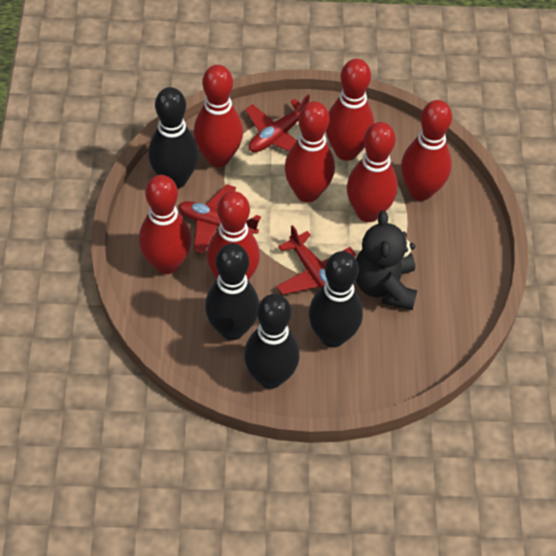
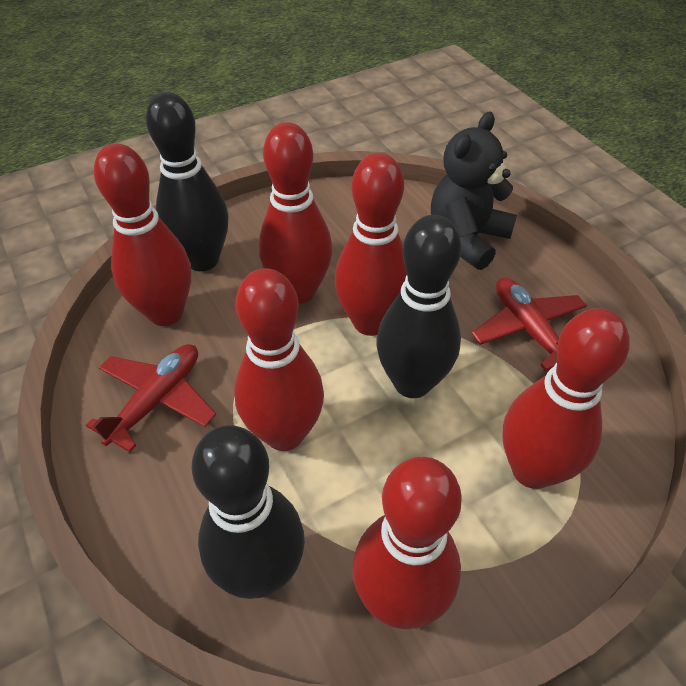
black bowling pin: [148,87,199,189] [205,243,259,340] [244,294,299,389] [309,251,363,348] = 4 -> [146,92,229,271] [192,425,305,599] [377,215,461,398] = 3
red bowling pin: [139,175,192,274] [193,65,243,167] [207,191,260,280] [284,101,335,202] [326,59,374,161] [347,122,398,222] [401,100,452,201] = 7 -> [94,144,191,326] [234,268,324,451] [259,122,333,304] [335,153,407,336] [352,457,462,629] [502,308,630,489] = 6
red plane: [178,184,261,254] [245,94,310,152] [276,225,356,295] = 3 -> [86,344,216,452] [472,278,587,371] = 2

